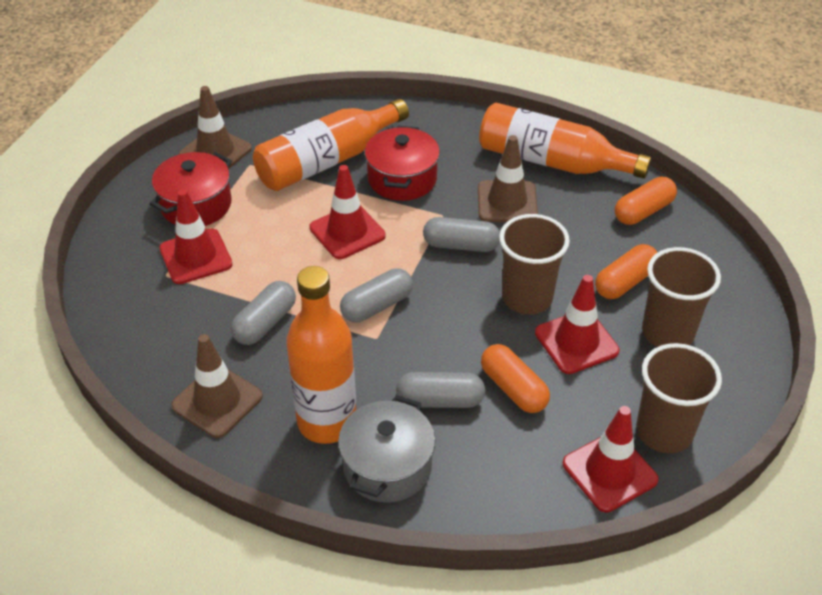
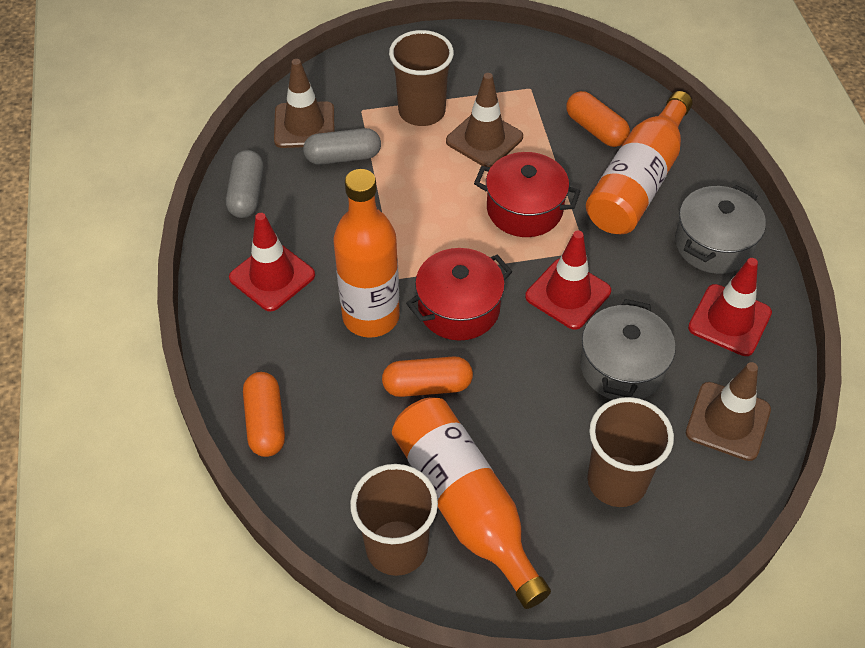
grey capsule: [231,281,296,345] [340,268,413,322] [396,372,485,408] [423,217,500,252] = 4 -> [226,150,263,218] [303,128,381,165] = 2
grey pot: [338,395,435,503] = 1 -> [580,299,676,400] [675,185,766,274] = 2
red traffic cone: [160,189,233,284] [309,165,386,259] [535,275,619,374] [563,406,659,512] = 4 -> [229,213,315,312] [525,231,611,330] [688,258,772,356] = 3

